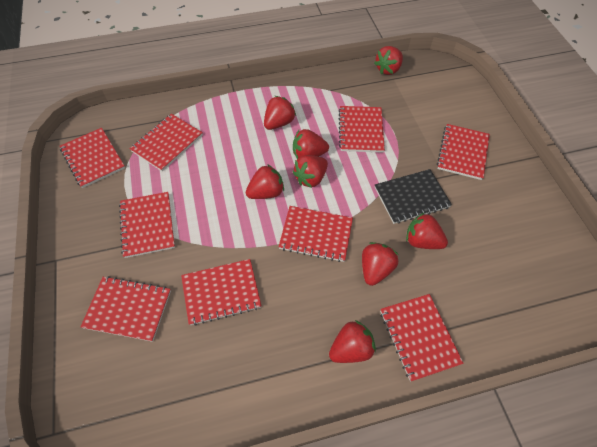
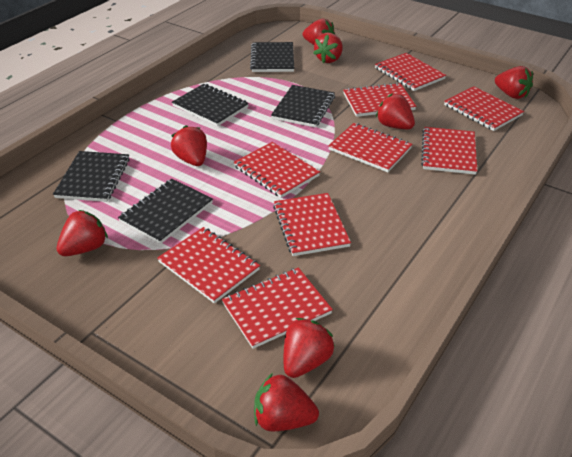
black notebook: [375,169,452,224] = 1 -> [53,151,130,202] [118,179,213,244] [172,84,249,126] [250,42,294,72] [271,85,335,128] = 5

